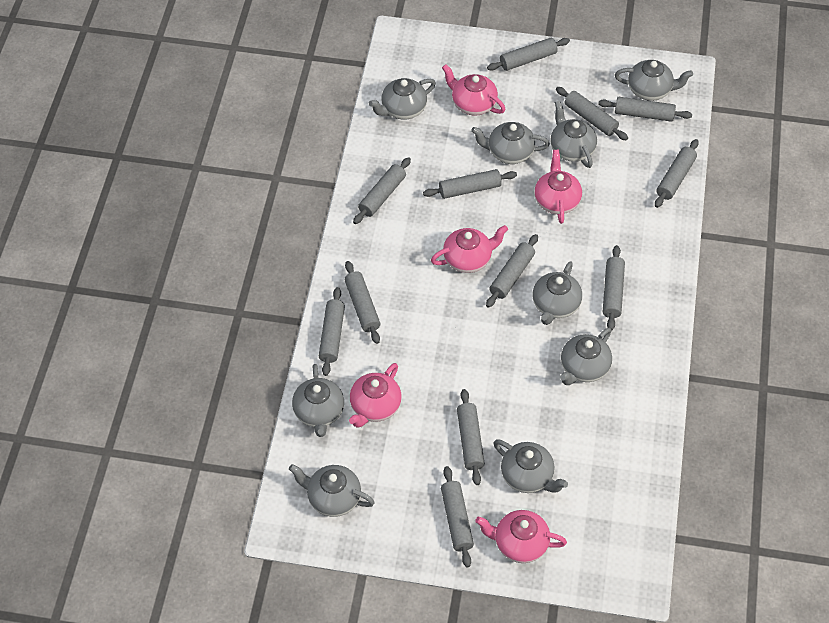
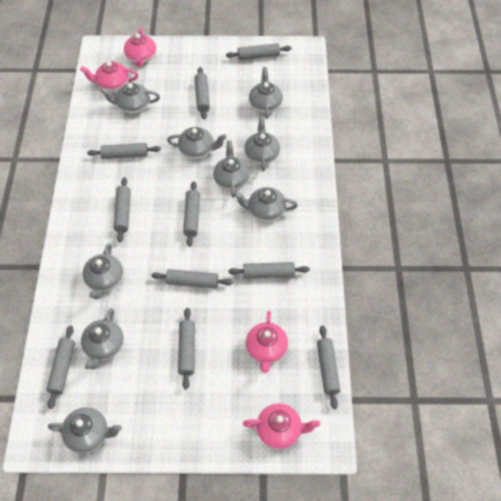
grey rolling pin: [319,287,345,376] [345,261,380,344] [353,157,411,224] [423,169,517,199] [441,466,474,567] [457,389,485,485] [486,234,538,308] [487,38,570,71] [556,87,628,141] [598,97,692,122] [603,245,625,331] [655,139,699,208] = 12 -> [46,325,75,409] [87,143,161,159] [114,177,131,242] [151,269,233,289] [178,308,195,389] [183,181,200,247] [195,67,210,119] [226,43,291,60] [228,262,310,279] [317,326,340,409] = 10
pink teapot: [349,363,402,428] [431,225,508,273] [442,64,505,116] [475,510,567,563] [534,150,582,224] = 5 -> [80,61,139,92] [124,28,156,67] [243,403,320,449] [246,311,288,373] = 4

